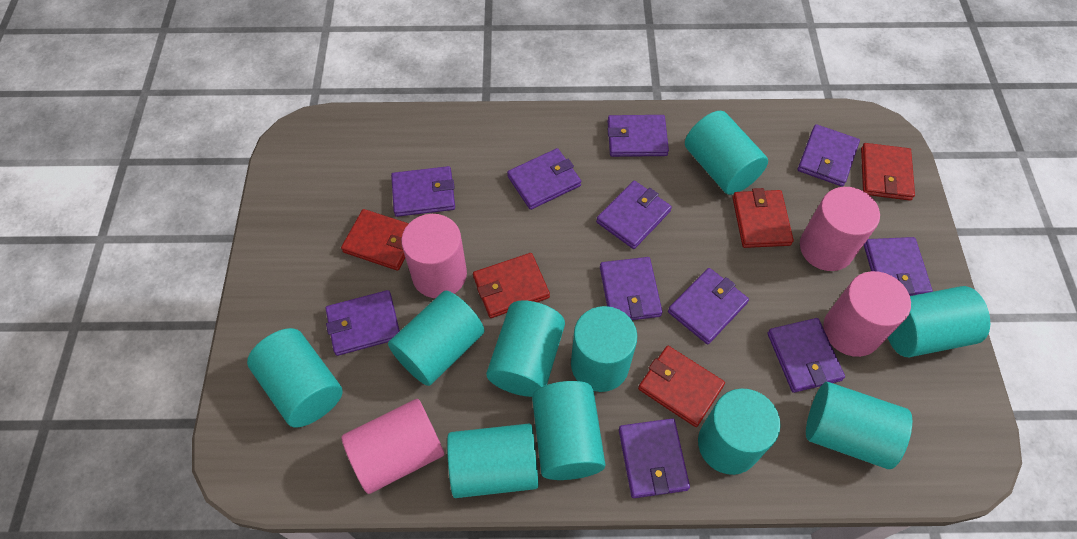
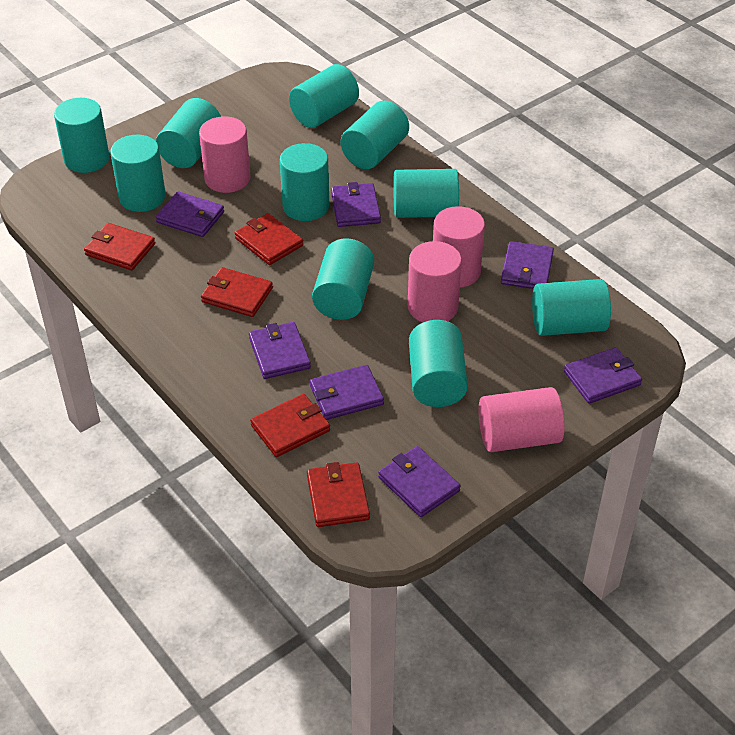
purple wallet: [325,290,400,356] [391,166,455,217] [507,148,581,210] [596,181,672,249] [600,257,663,320] [607,115,669,157] [619,418,690,498] [668,268,749,344] [767,318,845,393] [798,124,860,186] [864,237,933,296] = 11 -> [156,191,224,237] [249,322,311,379] [310,365,384,420] [331,182,381,227] [378,446,461,517] [501,241,554,289] [564,347,642,404] = 7

